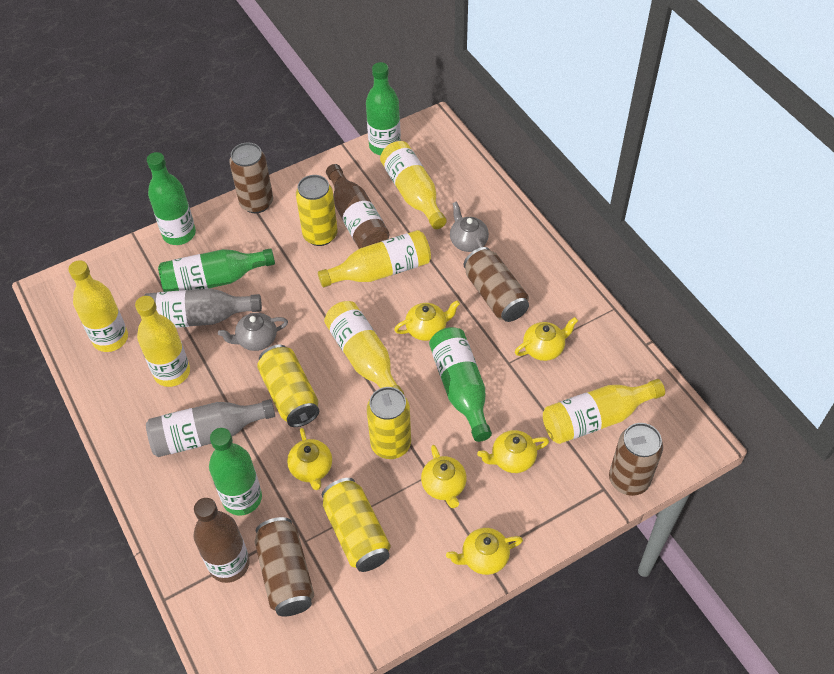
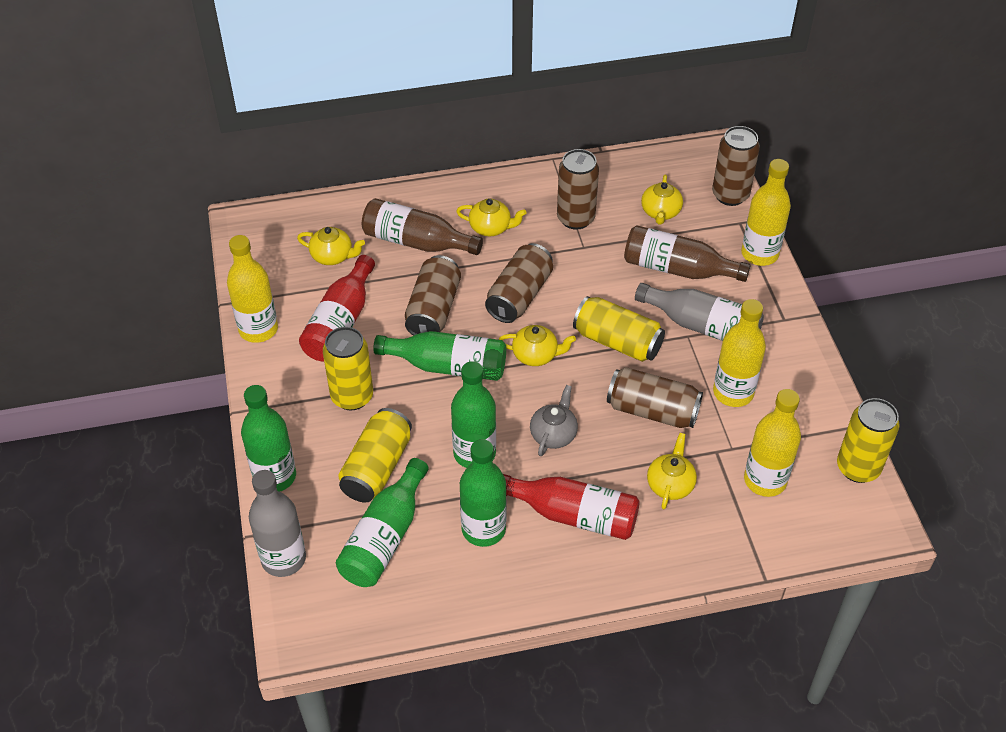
brown can: [229,142,273,213] [255,517,314,617] [464,247,529,322] [609,423,663,496] = 4 -> [405,255,461,336] [485,243,553,323] [557,149,599,230] [607,367,703,428] [712,126,760,206] = 5
grey teapot: [218,313,288,351] [450,201,489,252] = 2 -> [530,385,578,456] = 1
red bottle: none = 0 -> [299,255,375,361] [503,474,640,540] = 2
yellow bottle: [68,260,128,352] [135,296,190,387] [318,230,431,287] [324,301,404,394] [380,141,447,229] [543,379,665,444] = 6 -> [227,235,278,343] [713,299,766,407] [741,159,791,266] [744,389,801,497] = 4
yellow teapot: [287,428,332,490] [394,300,460,341] [421,445,467,508] [446,528,523,575] [477,430,549,473] [515,317,578,361] = 6 -> [297,227,365,265] [456,198,526,236] [499,325,576,366] [641,175,683,225] [647,433,697,509] = 5

